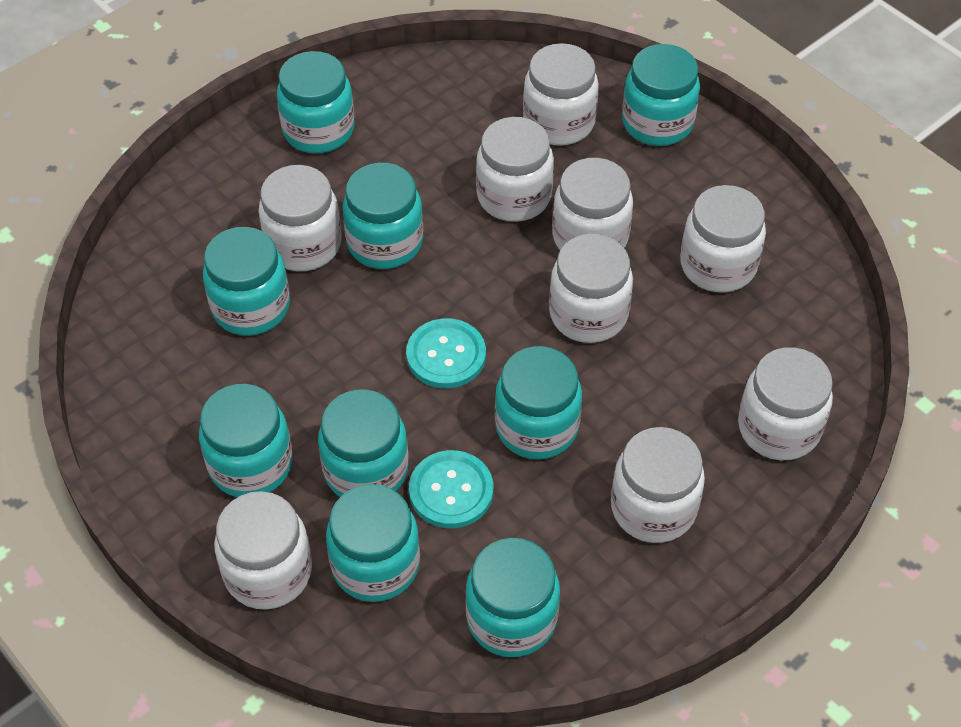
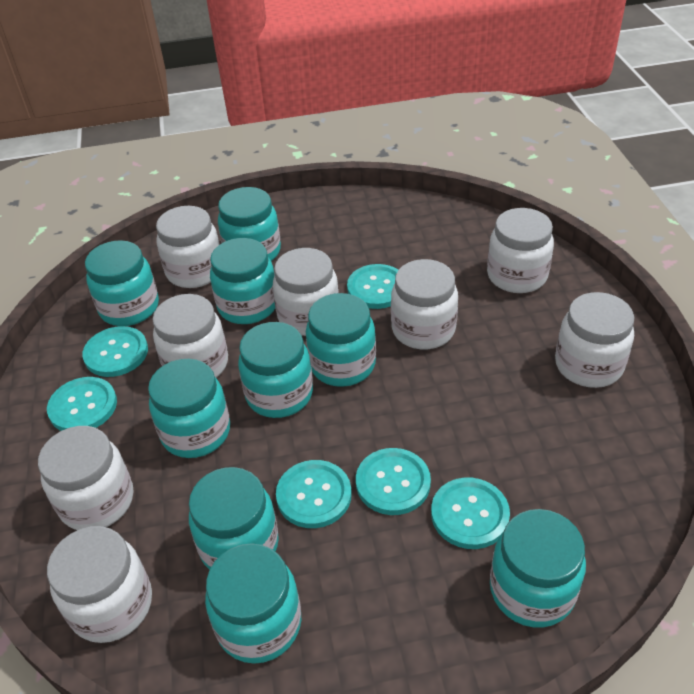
turquoise button: [406,318,486,388] [409,450,493,528] = 2 -> [47,377,117,431] [83,326,148,377] [276,460,352,528] [347,264,398,309] [356,448,431,515] [431,478,510,549] = 6
white jar: [214,491,312,610] [259,165,342,271] [476,117,554,222] [523,43,599,145] [549,234,633,343] [552,158,633,250] [611,427,705,543] [680,185,766,293] [738,347,833,460] = 9 -> [38,426,133,530] [47,526,152,643] [153,294,228,378] [156,206,220,288] [273,248,339,336] [391,259,458,349] [487,208,554,293] [555,292,634,388] = 8

